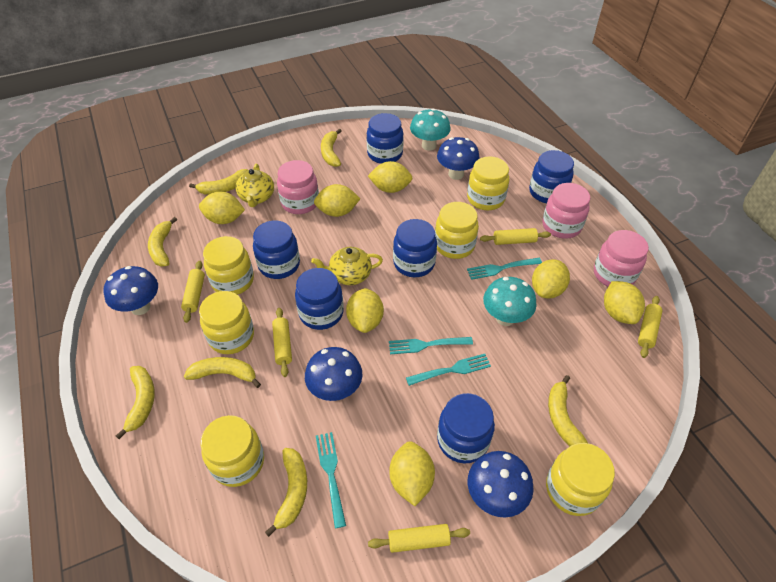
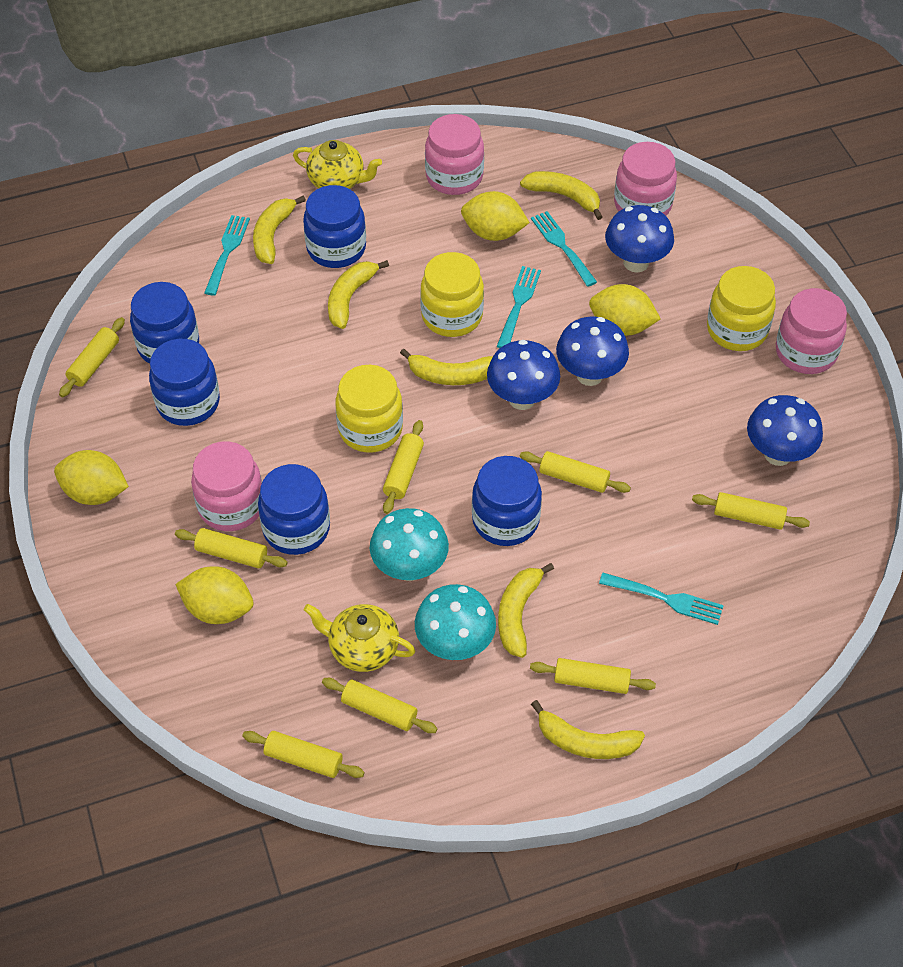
blue jar: [253,221,300,279] [295,268,344,330] [366,113,404,164] [393,219,437,277] [437,393,495,463] [529,150,574,203] = 6 -> [130,282,199,364] [149,339,220,426] [258,464,330,555] [303,185,366,268] [472,456,542,546] = 5
pink jar: [277,160,319,214] [542,183,590,239] [594,230,649,286] = 3 -> [191,441,262,531] [425,114,484,195] [614,142,677,216] [776,288,847,374] = 4
yellow banana: [116,366,155,439] [148,217,177,267] [184,357,261,388] [189,169,248,194] [265,448,307,537] [321,129,342,167] [548,375,588,446] = 7 -> [253,196,306,264] [328,260,389,329] [400,348,493,385] [498,563,554,658] [520,171,602,220] [531,700,645,759] = 6
yellow jar: [199,291,254,354] [201,415,264,487] [203,236,254,295] [435,202,479,259] [467,156,509,210] [546,443,615,516] = 6 -> [336,365,403,453] [420,252,484,337] [707,266,776,351] = 3
yellow lemon: [199,192,245,224] [314,184,361,217] [346,288,384,333] [368,161,413,193] [389,441,435,506] [532,259,570,298] [604,281,645,324] = 7 -> [54,450,129,505] [175,566,254,624] [461,191,530,241] [589,284,661,336] = 4
yellow rolling pin: [181,261,205,323] [272,308,292,377] [368,524,470,553] [480,228,551,245] [638,296,663,358] = 5 -> [59,317,125,397] [175,528,288,568] [242,731,365,778] [322,678,438,733] [383,420,424,514] [520,451,631,493] [530,658,656,694] [692,492,810,530] = 8

